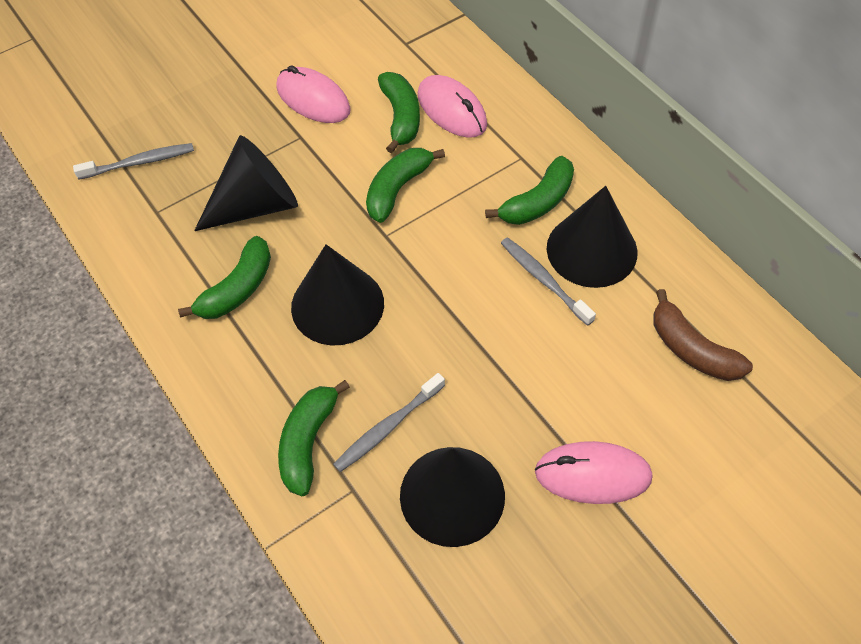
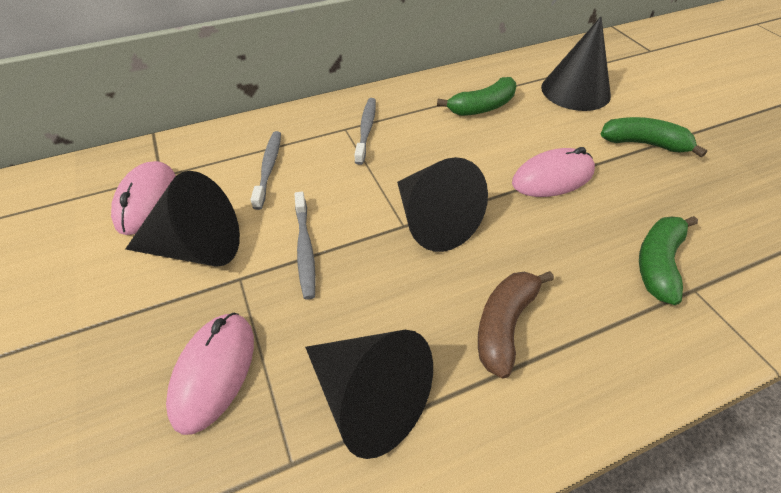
green banana: [178,236,271,319] [278,380,350,496] [366,148,445,223] [378,72,420,153] [485,156,574,225] = 5 -> [437,77,516,116] [601,117,708,157] [639,216,698,305] = 3

